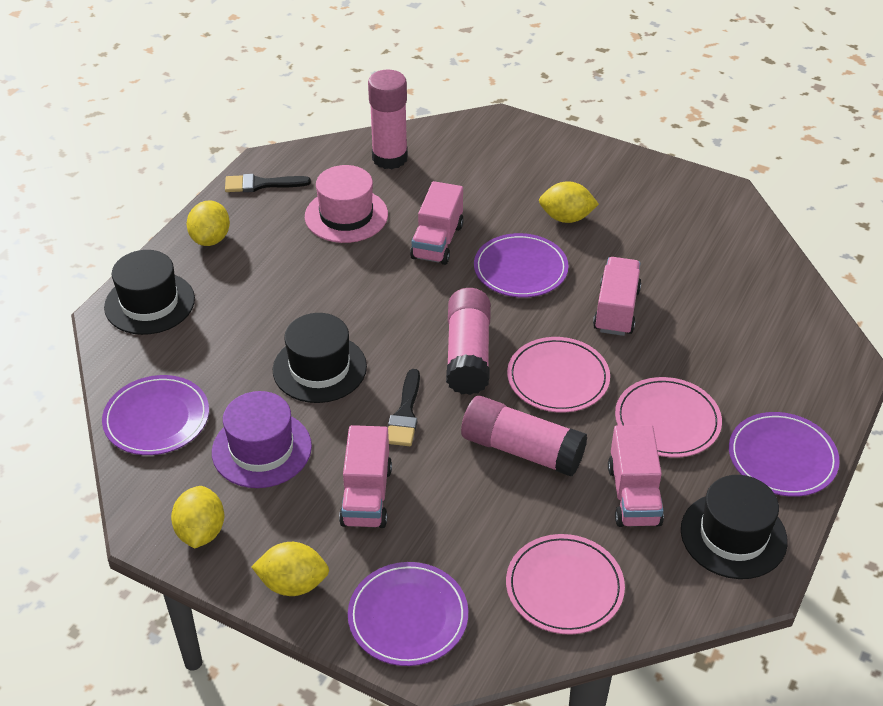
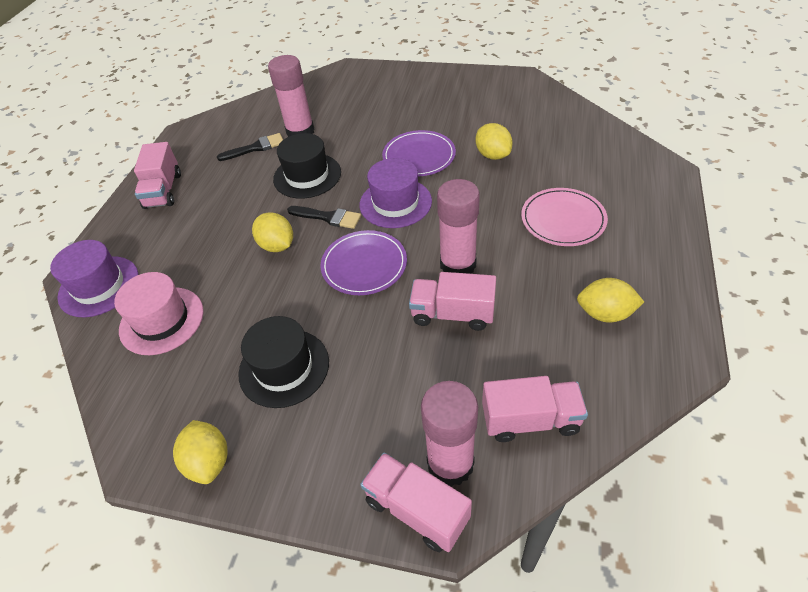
black hat: [104,250,195,335] [273,313,367,403] [681,475,788,579] = 3 -> [238,316,329,408] [273,133,341,199] = 2
pink plate: [506,534,625,634] [507,337,610,413] [615,377,722,458] = 3 -> [521,188,608,246] = 1
purple hat: [212,391,312,488] = 1 -> [50,240,139,317] [360,158,432,228] = 2
purple plate: [102,375,209,455] [348,562,468,666] [474,233,569,297] [729,412,840,497] = 4 -> [320,230,407,295] [382,130,456,177] = 2

